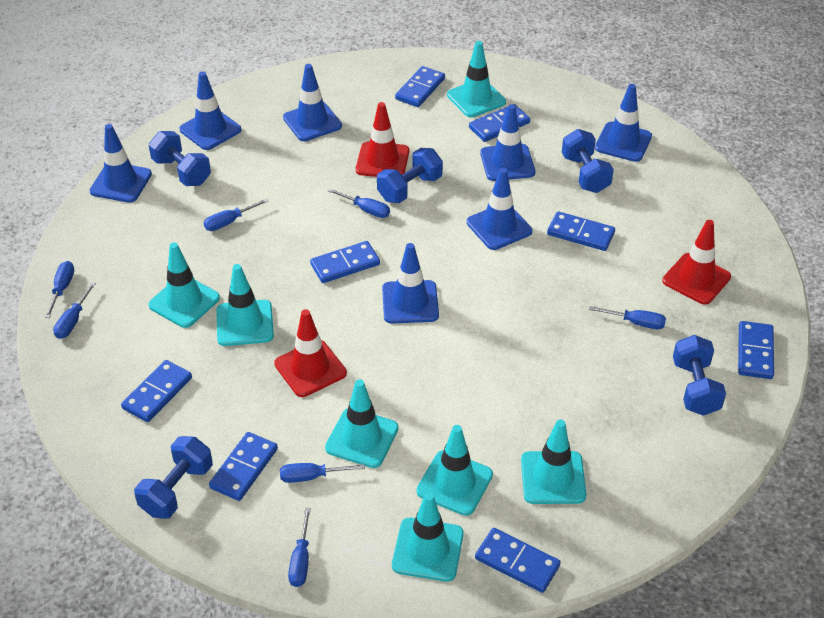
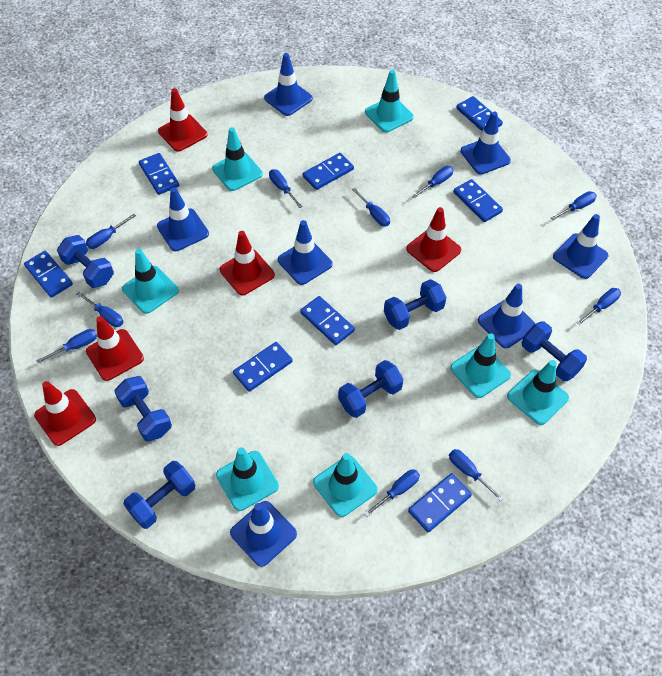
blue dumbbell: [134,436,213,519] [149,131,211,186] [377,148,443,203] [562,129,614,193] [673,335,726,416] = 5 -> [57,235,114,288] [114,376,172,442] [123,461,195,529] [338,360,403,418] [384,279,447,330] [522,321,587,381] = 6
blue screwdriver: [45,261,74,318] [53,282,96,339] [204,198,269,231] [280,463,365,483] [288,508,311,587] [328,188,390,218] [589,306,666,329] = 7 -> [36,329,97,363] [77,292,124,327] [86,214,136,249] [269,169,303,208] [352,188,390,226] [364,469,420,517] [412,166,454,198] [449,449,504,501] [551,191,597,220] [577,288,621,325] = 10
red traffic cone: [274,309,347,397] [356,102,409,177] [662,220,731,305] = 3 -> [34,381,96,446] [86,316,144,381] [158,88,207,152] [220,231,275,295] [406,207,461,272] = 5

